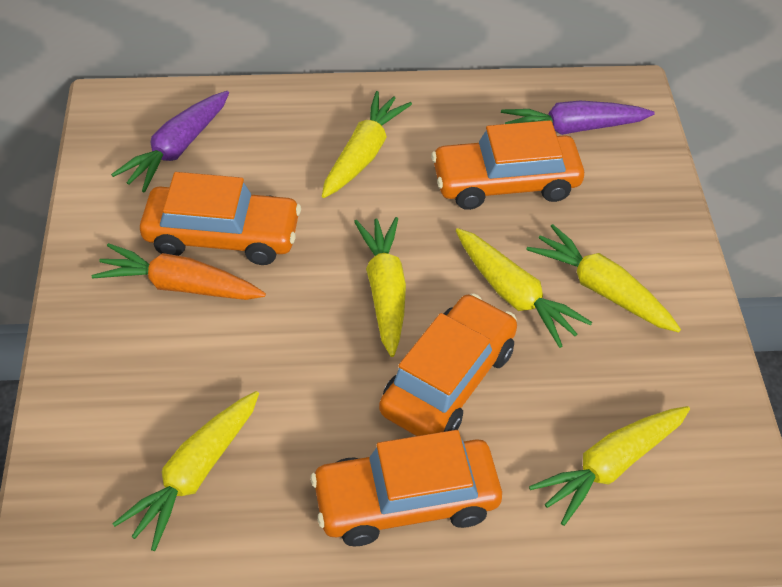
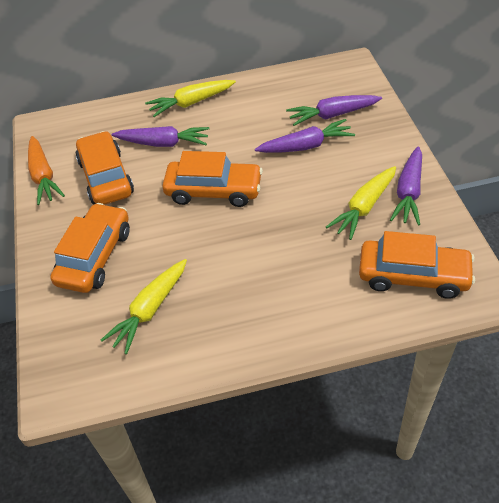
purple carrot: [111,91,229,193] [501,101,655,135] = 2 -> [112,126,209,147] [255,119,355,153] [286,95,382,126] [390,146,422,225] = 4
yellow carrot: [113,391,259,551] [322,91,412,198] [354,217,406,357] [456,228,592,348] [526,224,681,332] [529,406,690,526] = 6 -> [101,259,187,354] [145,80,236,117] [326,166,396,240] = 3

